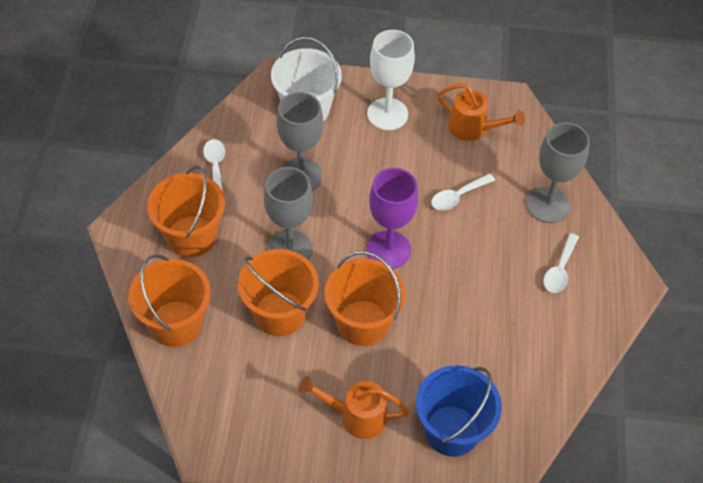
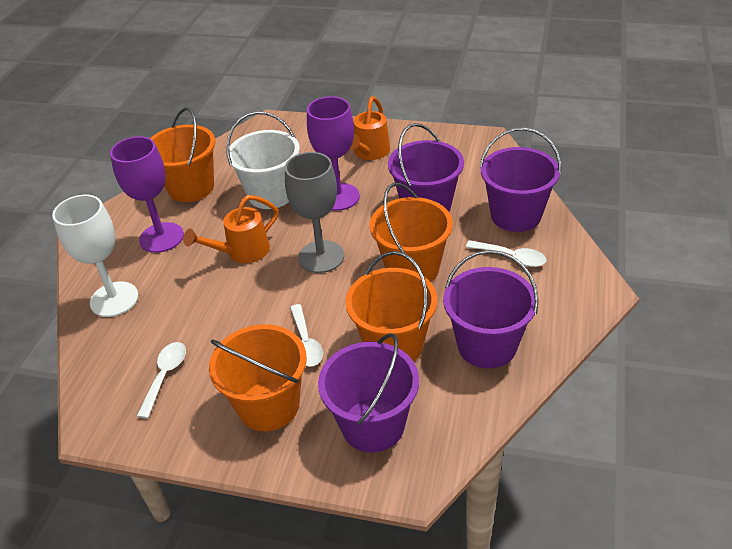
blue bucket: [416,365,502,457] = 1 -> none = 0
grey goblet: [264,167,313,260] [277,92,323,191] [527,122,590,223] = 3 -> [285,152,344,273] = 1
purple bucket: none = 0 -> [318,333,419,453] [388,123,464,212] [443,250,539,369] [480,128,561,232] = 4
purple goblet: [366,168,418,269] = 1 -> [110,136,184,253] [307,96,360,211] = 2

